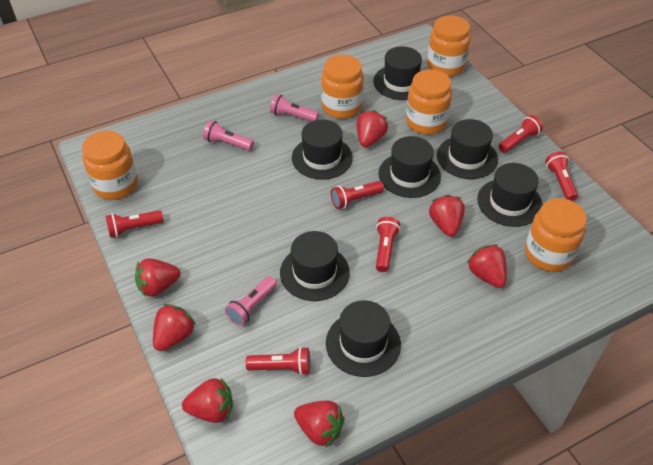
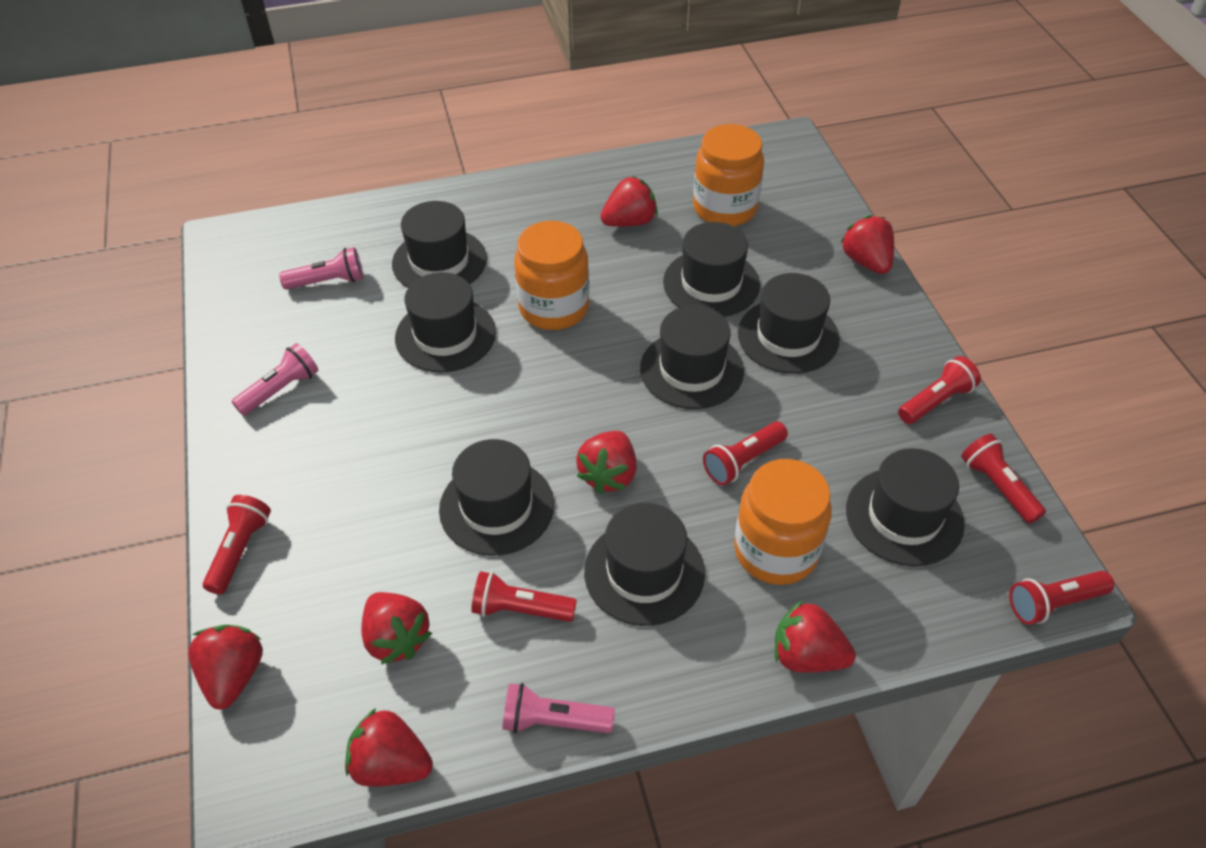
black hat: [280,231,350,301] [292,119,353,180] [326,300,401,377] [373,47,422,100] [378,136,441,198] [437,119,498,179] [477,163,542,227] = 7 -> [392,201,487,288] [395,272,496,373] [439,439,554,556] [584,503,705,626] [640,305,744,409] [663,222,760,317] [738,273,840,374] [846,448,965,566] = 8
orange jar: [82,131,138,200] [321,55,364,119] [406,69,452,135] [427,15,471,77] [525,198,587,272] = 5 -> [514,221,589,330] [693,124,764,226] [734,459,832,585] = 3

